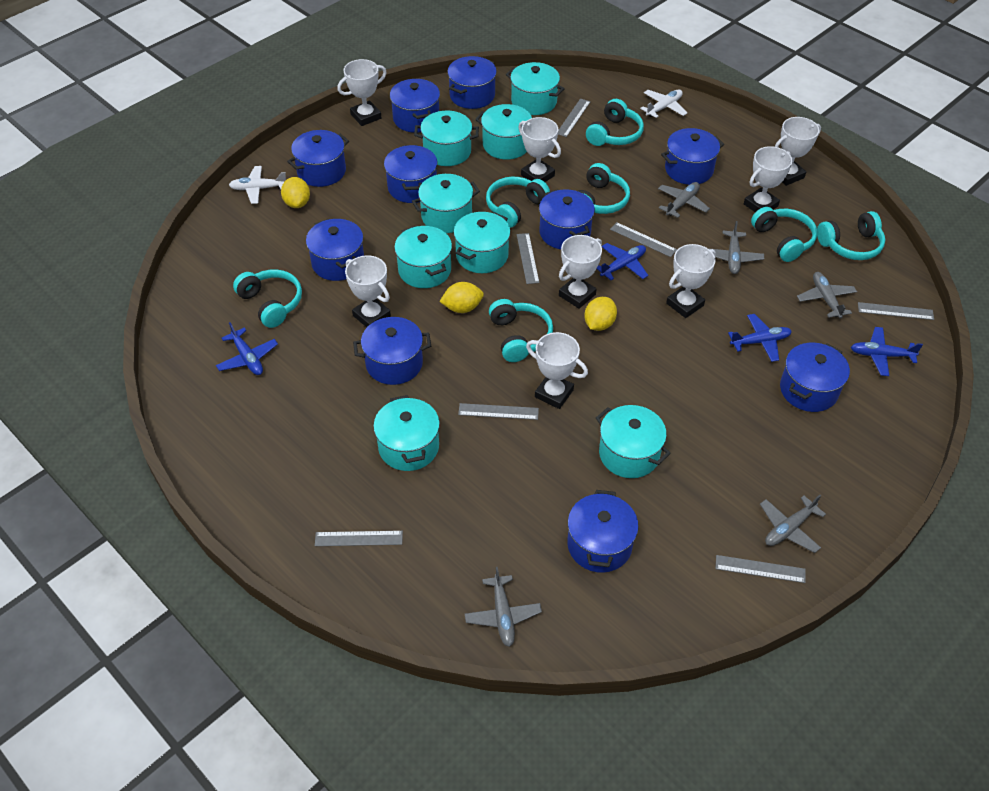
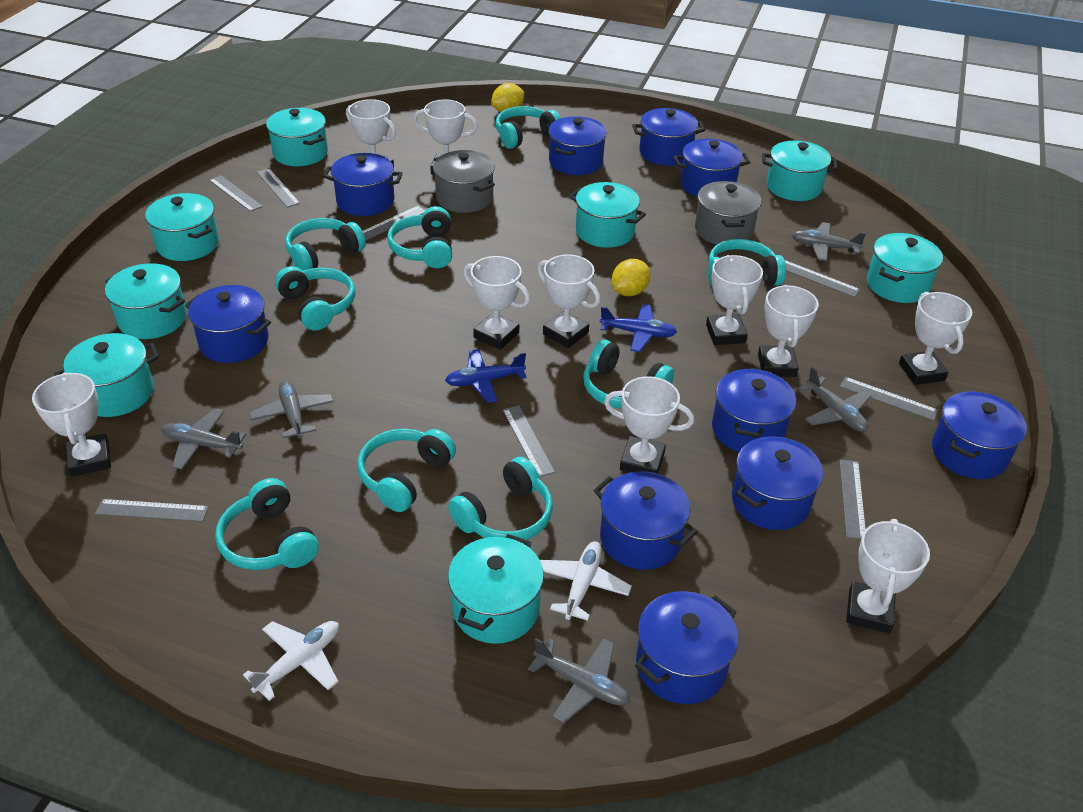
blue plane: [216,322,278,375] [597,243,648,280] [728,314,792,362] [851,327,923,376] = 4 -> [445,349,527,403] [600,304,677,352] = 2
grey pot: none = 0 -> [433,150,495,213] [695,181,762,245] = 2
grey ruler: [315,531,403,546] [458,403,539,420] [517,233,540,284] [558,99,591,137] [610,222,677,257] [715,555,806,583] [858,302,934,320] = 7 -> [95,499,209,522] [209,175,263,212] [257,168,300,208] [362,206,425,241] [503,405,555,477] [785,260,860,297] [840,377,938,421] [840,459,866,540] = 8
turquoise headphones: [233,270,302,328] [486,177,550,228] [489,299,553,362] [578,163,630,214] [586,99,644,146] [751,207,817,262] [817,211,885,260] = 7 -> [215,478,319,570] [275,266,355,331] [285,218,366,271] [357,429,456,512] [387,206,452,268] [448,457,553,540] [495,106,561,149] [583,340,674,409] [708,239,786,286] = 9
white trophy: [337,59,387,126] [345,255,391,327] [518,117,561,182] [526,332,588,409] [559,235,602,309] [666,244,716,318] [744,146,792,212] [775,117,821,186] = 8 -> [32,372,111,477] [346,99,396,167] [413,99,478,175] [463,256,530,350] [537,255,600,348] [604,376,694,474] [706,255,763,345] [758,285,819,377] [846,519,930,633] [899,292,972,385] = 10
yellow lemon: [281,177,310,208] [439,282,484,313] [584,297,617,331] = 3 -> [491,83,524,112] [612,259,651,296] = 2

